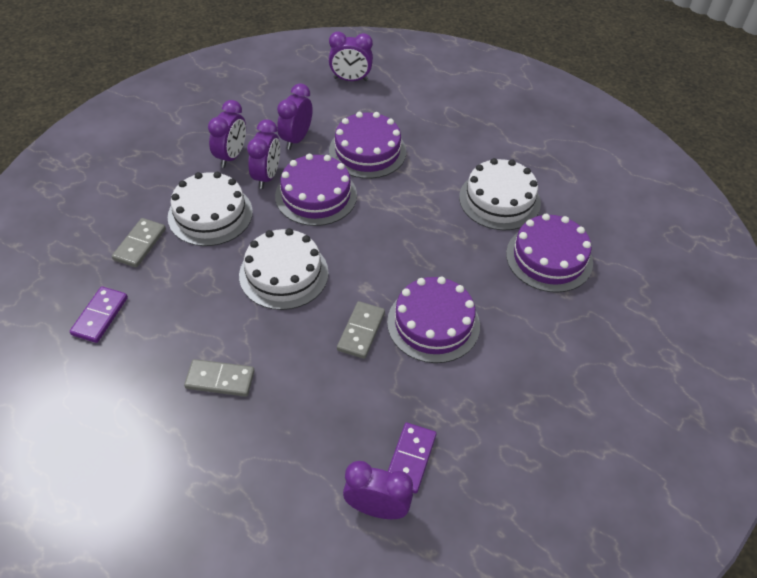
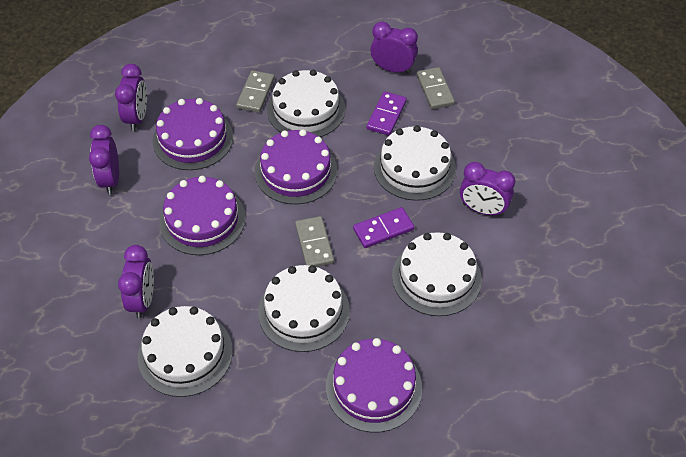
white cake: [168,172,253,246] [239,228,329,310] [459,158,541,230] = 3 -> [138,306,233,397] [258,265,350,352] [267,70,345,137] [374,125,456,201] [392,232,482,316] = 5

